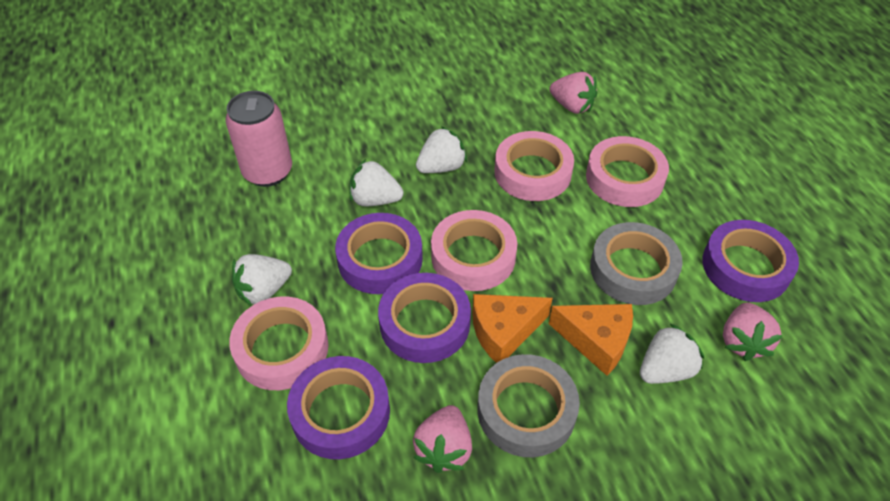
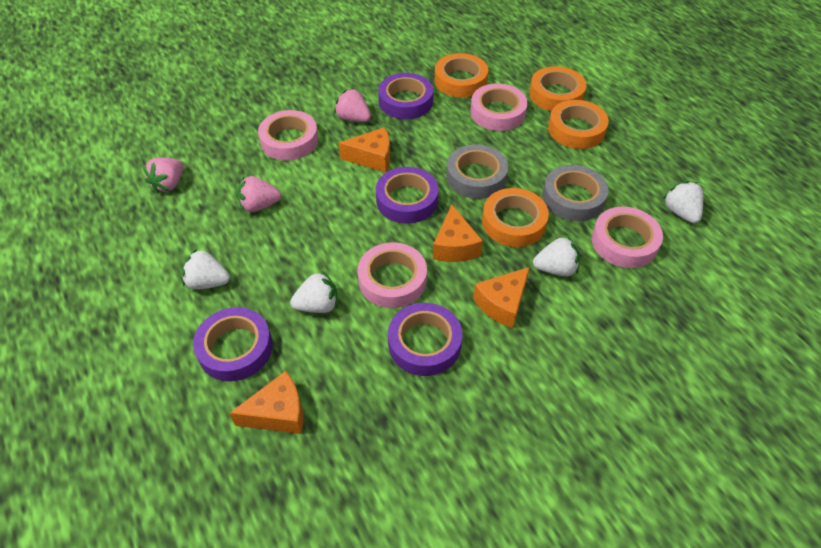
orange cheese: [472,294,553,363] [549,304,633,376] = 2 -> [229,371,303,434] [339,127,390,173] [433,205,483,262] [473,267,530,328] = 4
orange tape: none = 0 -> [435,53,488,98] [482,188,549,247] [529,66,586,111] [548,100,609,149] = 4
pink can: [225,91,292,187] = 1 -> none = 0

